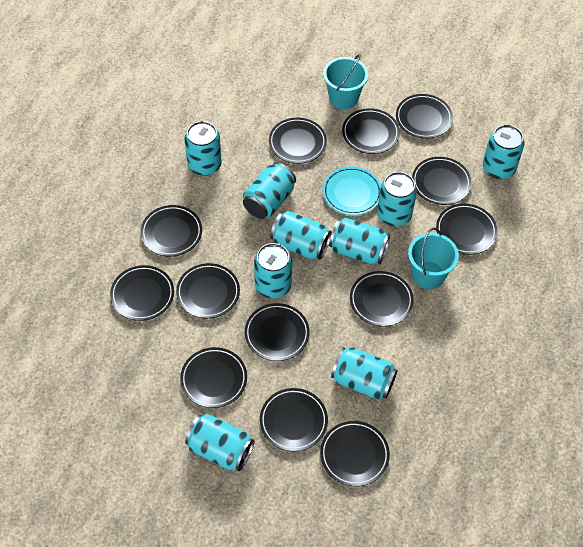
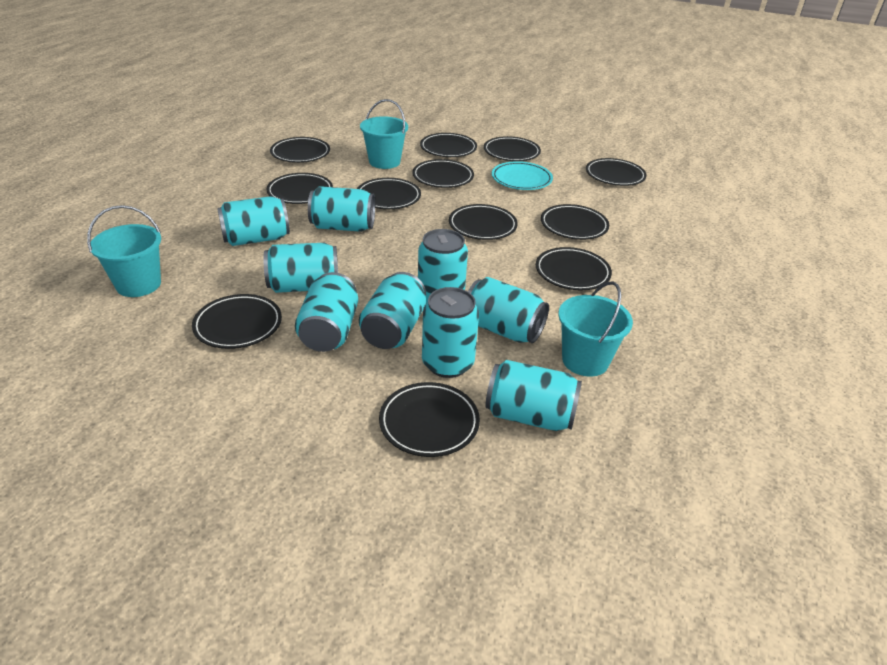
black plate: [110,265,174,321] [141,205,202,257] [176,263,240,318] [180,347,247,408] [245,303,310,361] [260,388,328,452] [269,118,327,164] [320,421,390,487] [342,108,400,154] [350,271,414,327] [396,94,453,139] [412,157,471,205] [436,203,497,255] = 13 -> [192,294,282,349] [267,173,333,204] [270,137,330,163] [357,178,421,209] [379,382,480,457] [413,159,474,188] [420,133,477,157] [449,204,518,240] [484,136,541,161] [536,247,612,290] [541,204,609,240] [586,158,647,186] = 12
turquoise bucket: [323,54,368,109] [408,228,459,289] = 2 -> [87,205,161,297] [360,99,408,169] [558,282,633,376] = 3

